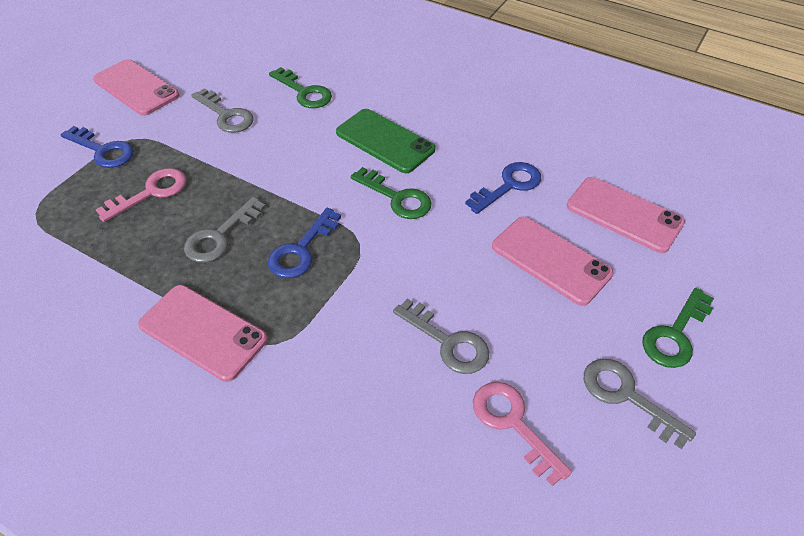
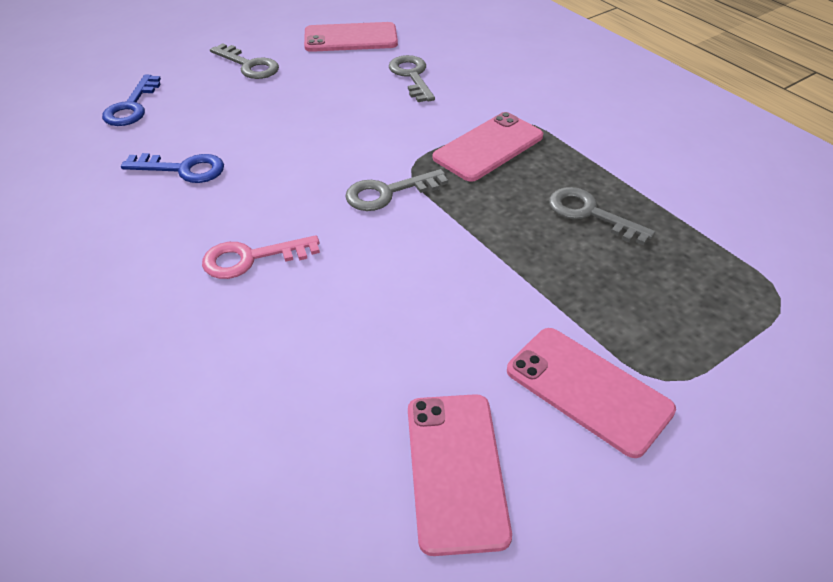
blue key: [61,126,134,168] [268,208,341,278] [465,162,541,214] = 3 -> [102,75,161,126] [121,153,224,183] = 2
green key: [269,67,332,108] [351,167,432,219] [642,288,714,368] = 3 -> none = 0
green phone: [336,109,436,173] = 1 -> none = 0
pink key: [96,168,186,222] [473,382,572,486] = 2 -> [202,235,320,279] = 1

